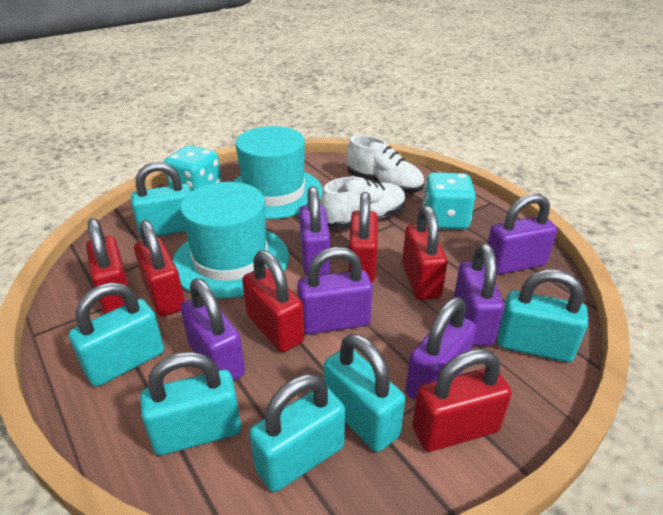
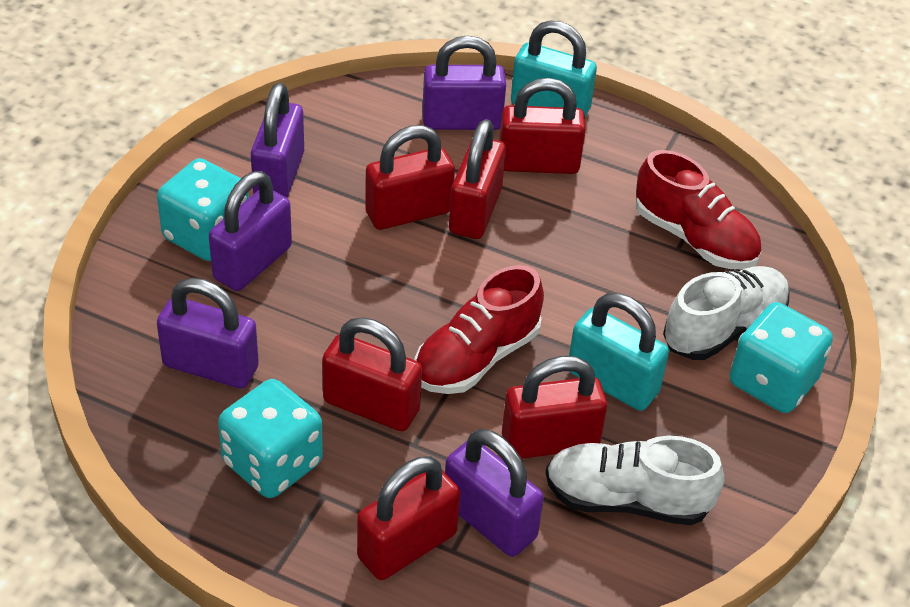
purple padlock: [180,278,245,381] [297,247,373,334] [299,186,331,276] [405,297,476,400] [454,243,504,346] [487,193,557,275] = 6 -> [157,278,259,389] [209,171,292,291] [251,83,304,198] [422,35,506,130] [445,429,544,557] = 5
red shoe: none = 0 -> [415,265,544,394] [636,150,761,269] = 2
turquoise dice: [164,145,222,192] [423,172,476,230] = 2 -> [157,158,249,261] [218,379,323,498] [730,302,833,413] = 3
turquoise hat: [173,182,289,299] [232,126,323,219] = 2 -> none = 0
turquoise padlock: [69,282,164,387] [131,162,191,236] [140,352,241,455] [249,374,345,492] [324,334,405,452] [497,270,588,362] = 6 -> [511,20,597,117] [569,293,669,411] = 2

